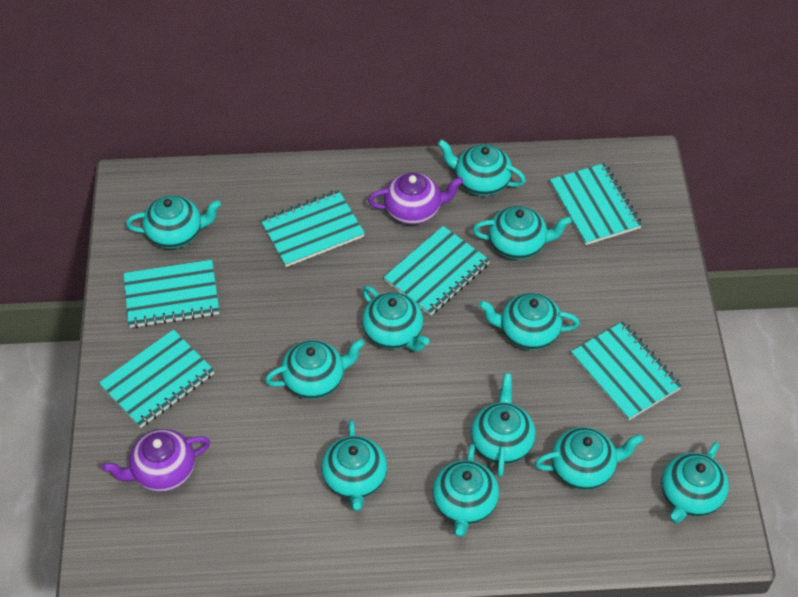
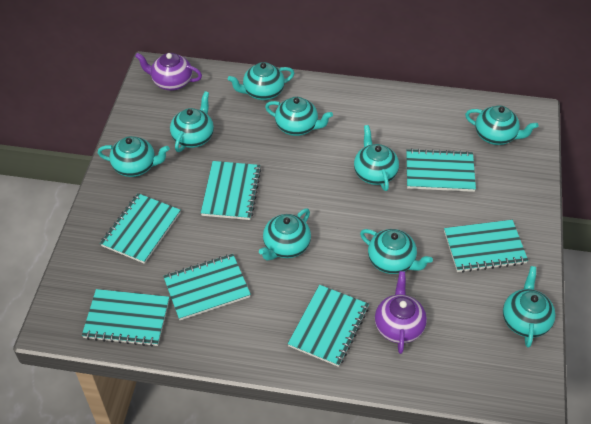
turquoise notebook: [99,330,215,428] [124,260,219,328] [260,190,365,267] [383,226,490,316] [550,163,642,245] [571,321,682,421] = 6 -> [82,289,169,347] [100,193,181,264] [163,254,251,320] [201,161,261,220] [288,285,369,367] [406,148,476,192] [444,220,528,273] = 7
turquoise teapot: [126,195,221,249] [265,339,365,399] [321,419,387,511] [362,286,429,352] [433,444,499,537] [438,139,526,196] [471,373,536,477] [473,206,572,260] [479,293,580,350] [535,427,644,490] [661,442,729,523] = 11 -> [98,136,170,177] [170,91,214,152] [228,62,294,100] [259,208,311,260] [265,97,333,136] [354,125,399,191] [360,229,433,274] [465,105,538,145] [503,266,556,348] = 9

